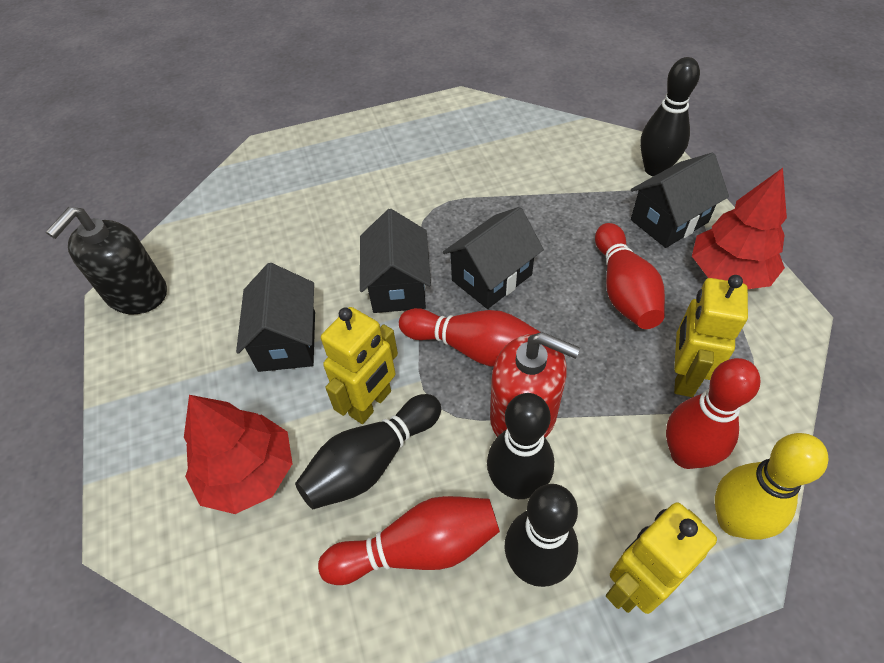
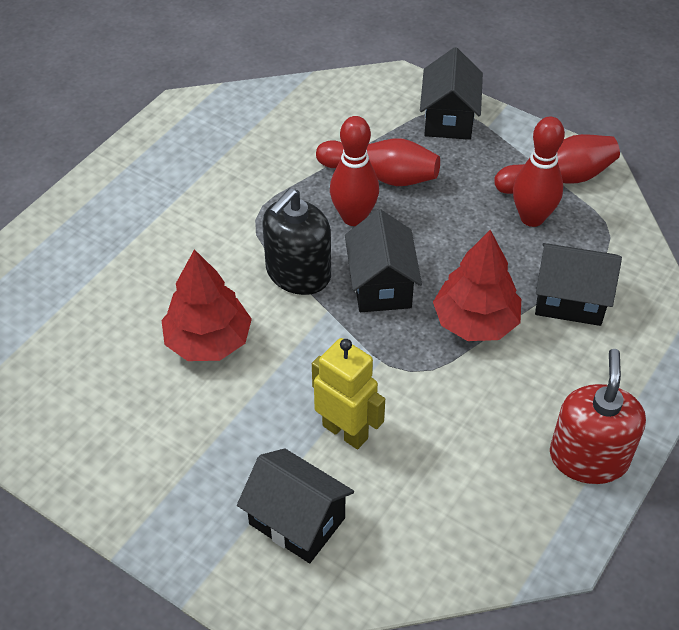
black bowling pin: [295,394,441,509] [487,393,554,499] [505,484,578,587] [640,57,700,176] = 4 -> none = 0
yellow bowling pin: [715,433,829,540] = 1 -> none = 0
yellow robot: [321,307,398,424] [606,502,717,614] [674,275,748,397] = 3 -> [312,338,385,449] = 1

